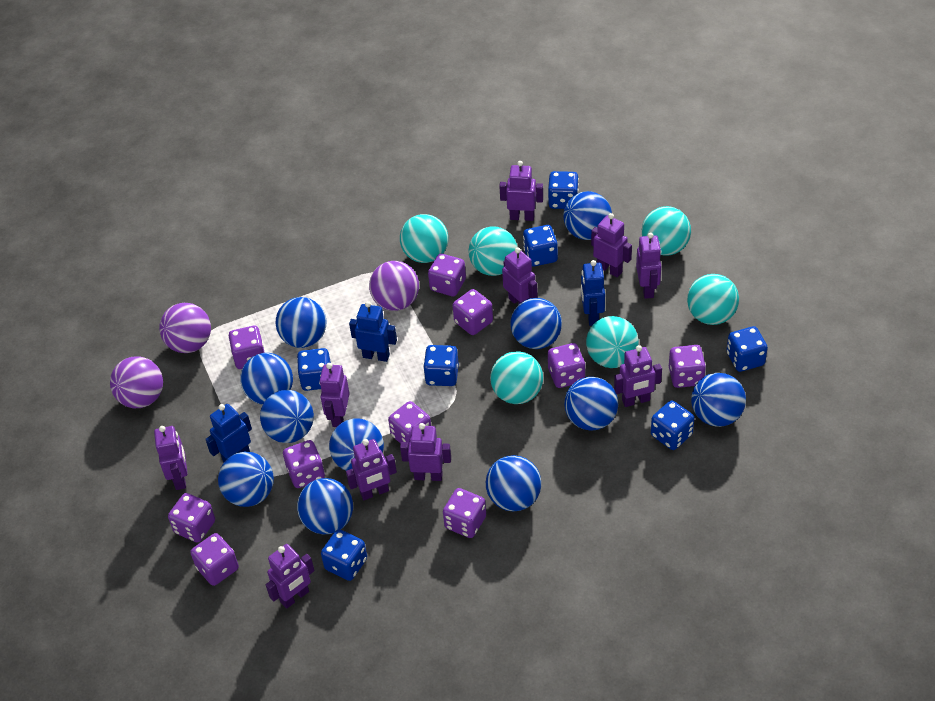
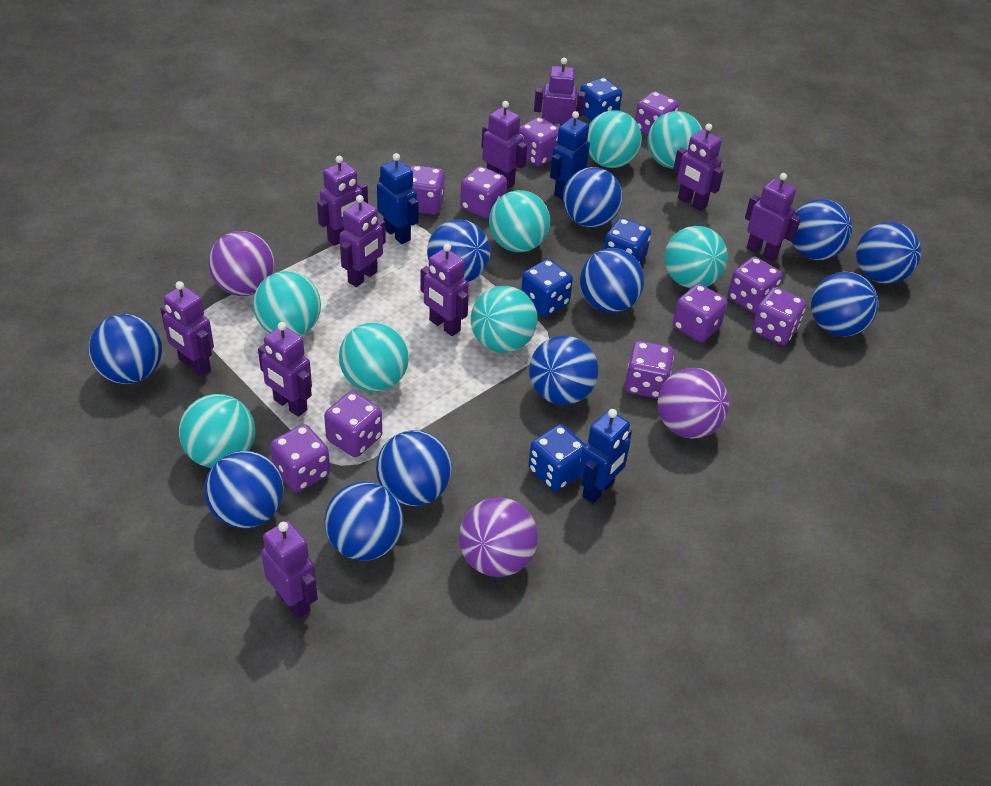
blue dice: [297,348,331,391] [321,529,367,581] [423,345,459,386] [523,225,558,267] [548,171,579,209] [651,400,694,450] [727,326,768,372] = 7 -> [521,259,573,317] [528,424,586,491] [580,77,622,121] [604,218,651,264] = 4
turquoise ball: [400,214,448,263] [469,226,517,276] [490,351,543,404] [586,316,638,368] [642,206,691,256] [687,274,739,325] = 6 -> [179,394,255,468] [253,271,321,336] [339,322,409,392] [471,286,537,353] [489,190,550,252] [587,110,642,168] [647,111,702,169] [664,226,728,288] = 8

